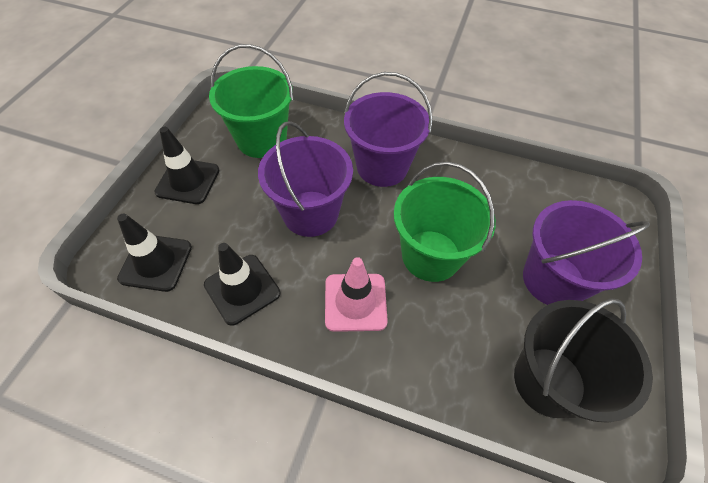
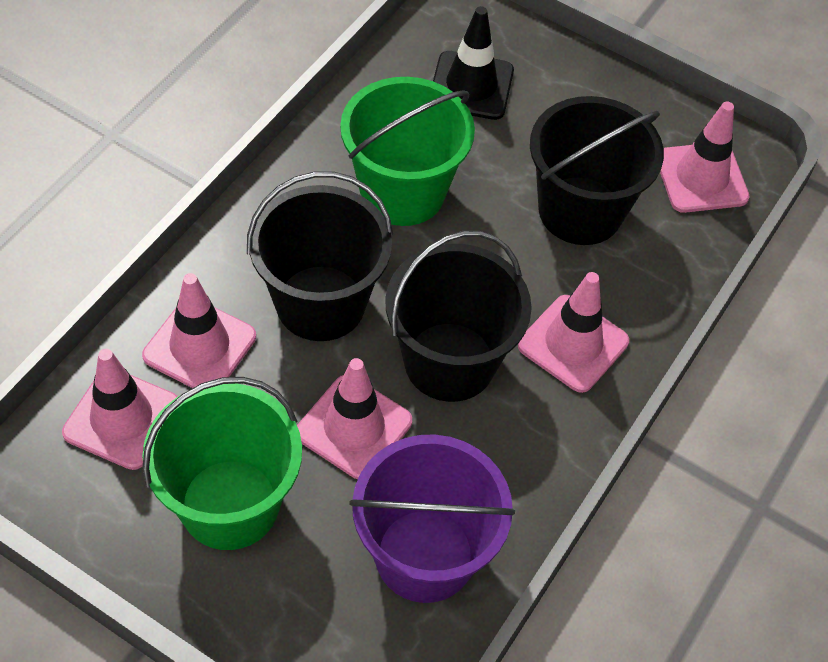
black bucket: [514,298,653,423] = 1 -> [247,171,393,341] [385,231,532,402] [530,96,664,245] = 3
black traffic cone: [117,214,192,292] [154,127,219,204] [204,243,280,326] = 3 -> [433,6,514,120] = 1
pink traffic cone: [325,257,388,332] = 1 -> [62,349,178,470] [142,273,256,388] [297,358,412,480] [518,272,629,393] [660,102,750,213] = 5
purple bucket: [258,121,353,237] [344,72,433,187] [523,200,650,305] = 3 -> [349,435,515,603] = 1

